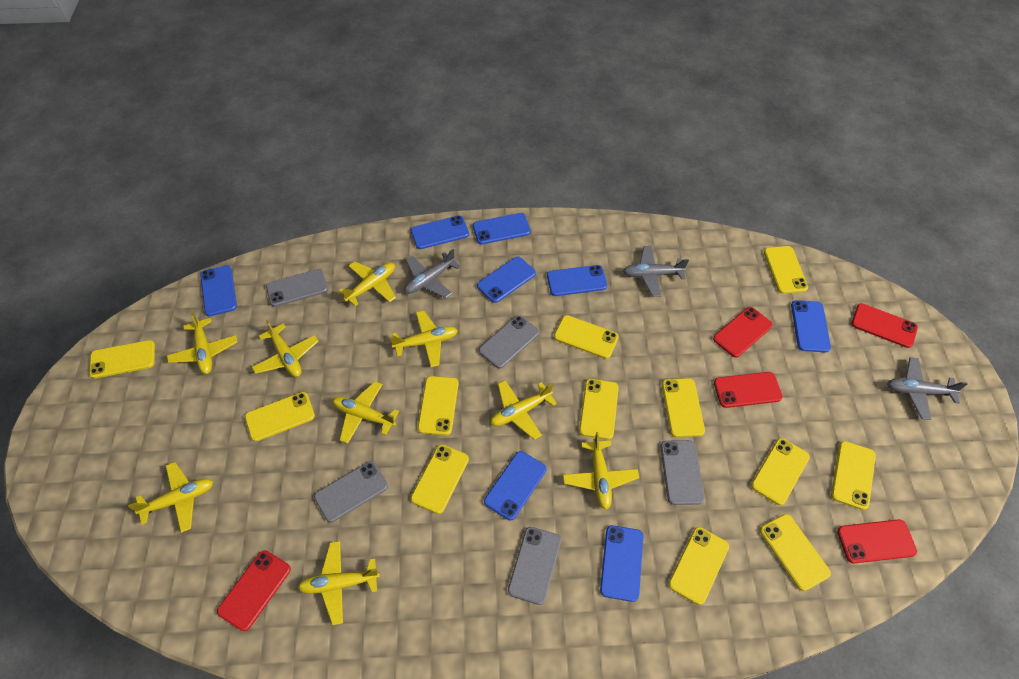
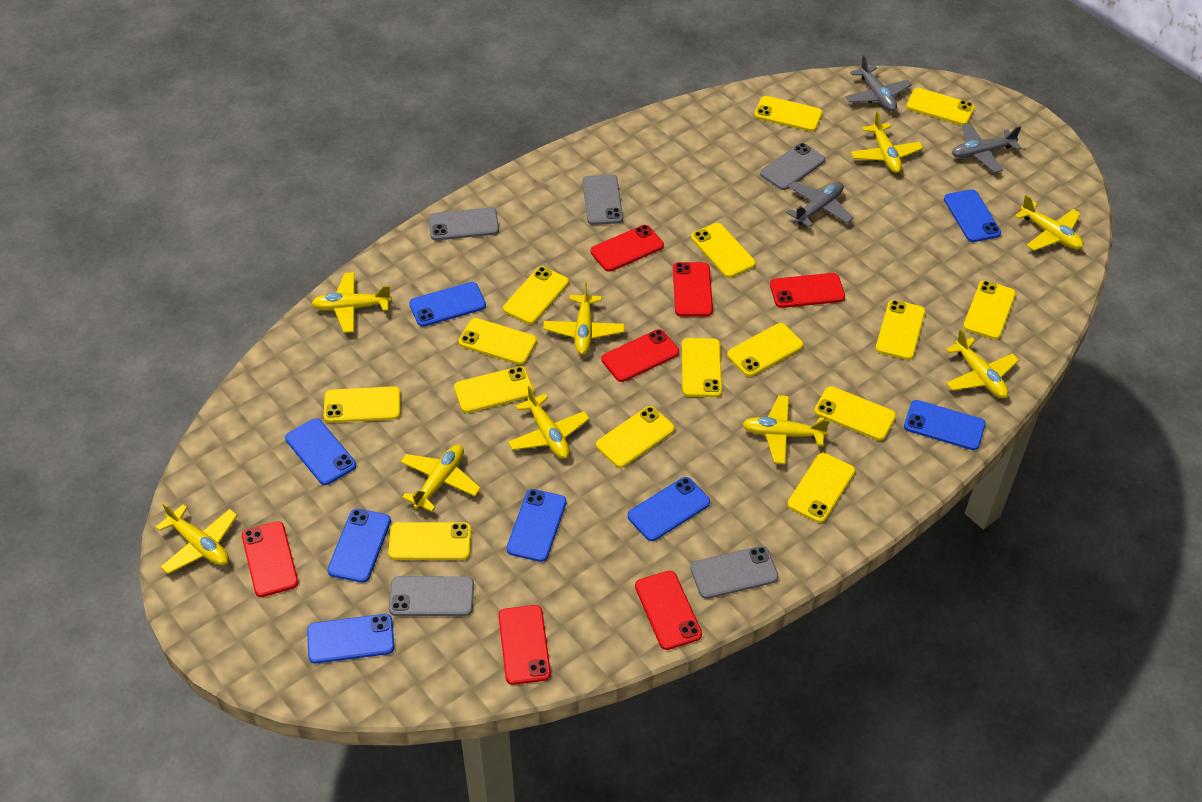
red phone: [217,550,291,631] [713,307,773,358] [714,372,783,408] [837,519,917,564] [851,303,918,348] = 5 -> [242,521,298,597] [498,605,551,685] [591,225,664,272] [602,329,679,382] [635,571,702,650] [673,262,713,316] [770,273,845,308] = 7
yellow phone: [89,340,155,379] [245,392,315,441] [411,445,469,514] [418,376,459,436] [554,315,619,359] [579,379,619,440] [662,378,705,437] [668,527,729,605] [751,438,810,505] [760,514,831,591] [764,246,808,294] [831,441,876,510] = 12 -> [324,386,401,423] [388,522,472,560] [454,366,534,413] [458,318,537,365] [503,267,569,324] [596,406,675,468] [682,338,722,397] [691,223,756,278] [727,323,803,377] [754,96,823,132] [787,453,855,523] [814,386,896,441] [876,300,926,360] [906,88,975,125] [963,280,1016,339] = 15

